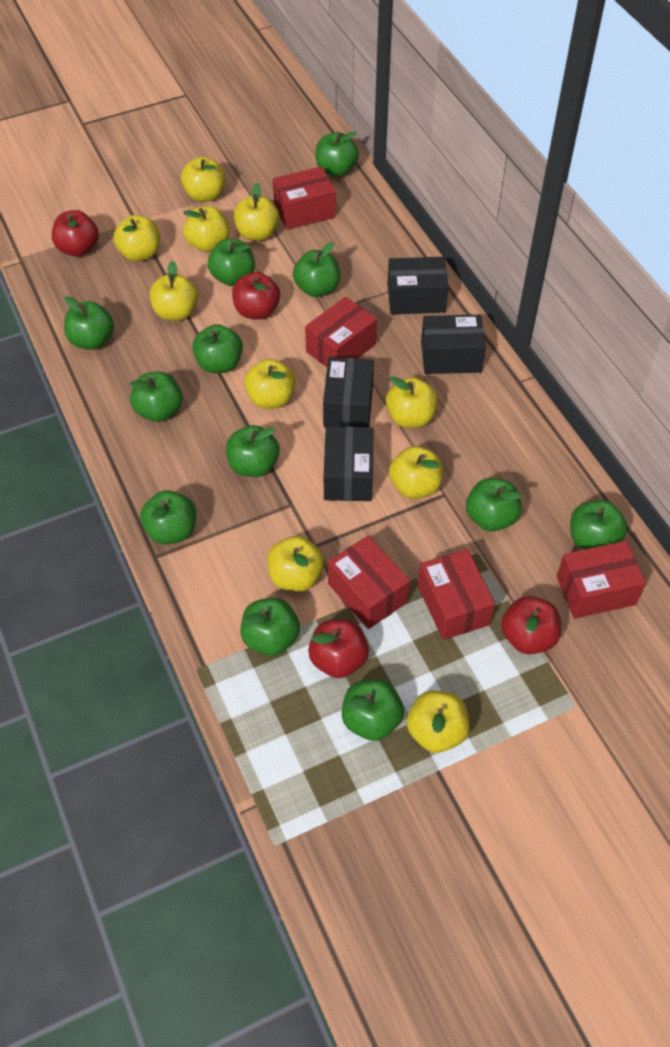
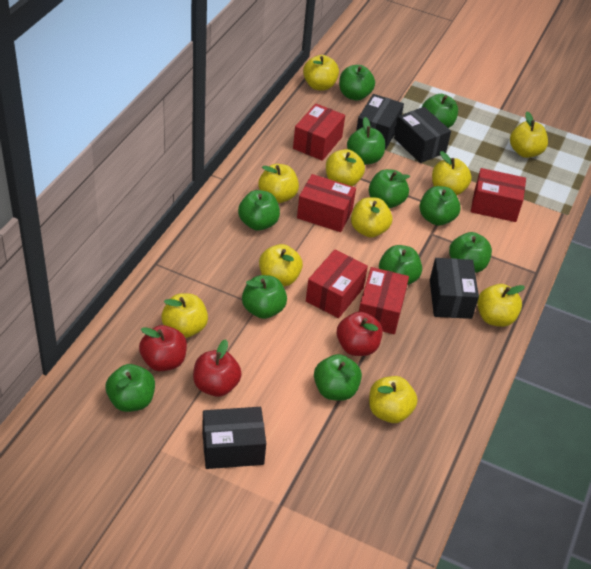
green apple: [64,296,114,350] [129,372,183,422] [140,490,196,545] [192,324,243,373] [208,239,255,286] [226,425,280,477] [241,598,300,656] [293,242,340,297] [315,132,359,177] [342,679,404,741] [466,478,521,532] [570,500,627,550] = 12 -> [105,364,155,412] [238,190,280,231] [242,275,287,319] [314,354,362,401] [339,65,375,101] [347,117,385,165] [369,169,410,208] [379,245,422,285] [419,186,461,226] [422,94,458,128] [449,232,492,273] = 11
red apple: [52,210,99,257] [232,272,280,320] [308,619,369,678] [501,596,561,654] = 4 -> [139,325,187,371] [193,340,242,397] [337,312,383,356] = 3

